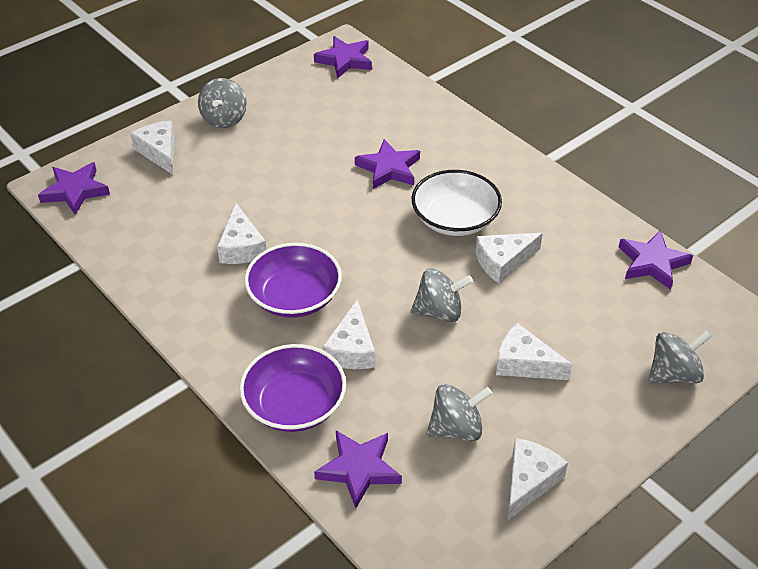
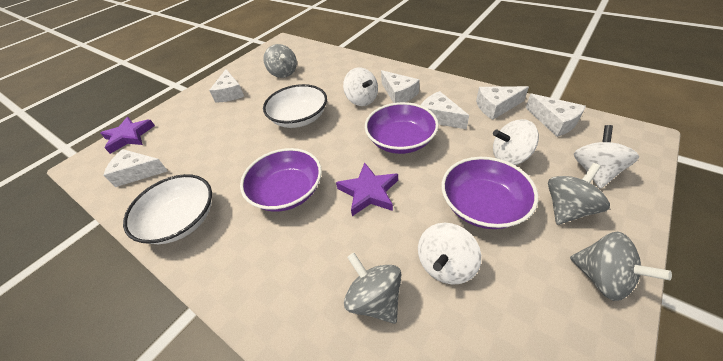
purple bowl: [240,344,346,432] [245,243,342,318] = 2 -> [240,148,322,212] [365,102,439,154] [442,157,538,229] = 3
purple star: [38,162,110,215] [314,36,372,79] [314,430,402,508] [355,139,420,189] [619,230,693,290] = 5 -> [100,117,155,154] [336,163,398,216] = 2
white bowl: [412,170,502,236] = 1 -> [123,174,212,244] [263,84,327,128] = 2
white spinning top: none = 0 -> [343,68,378,106] [418,223,481,284] [493,119,539,165] [574,125,639,189] = 4

